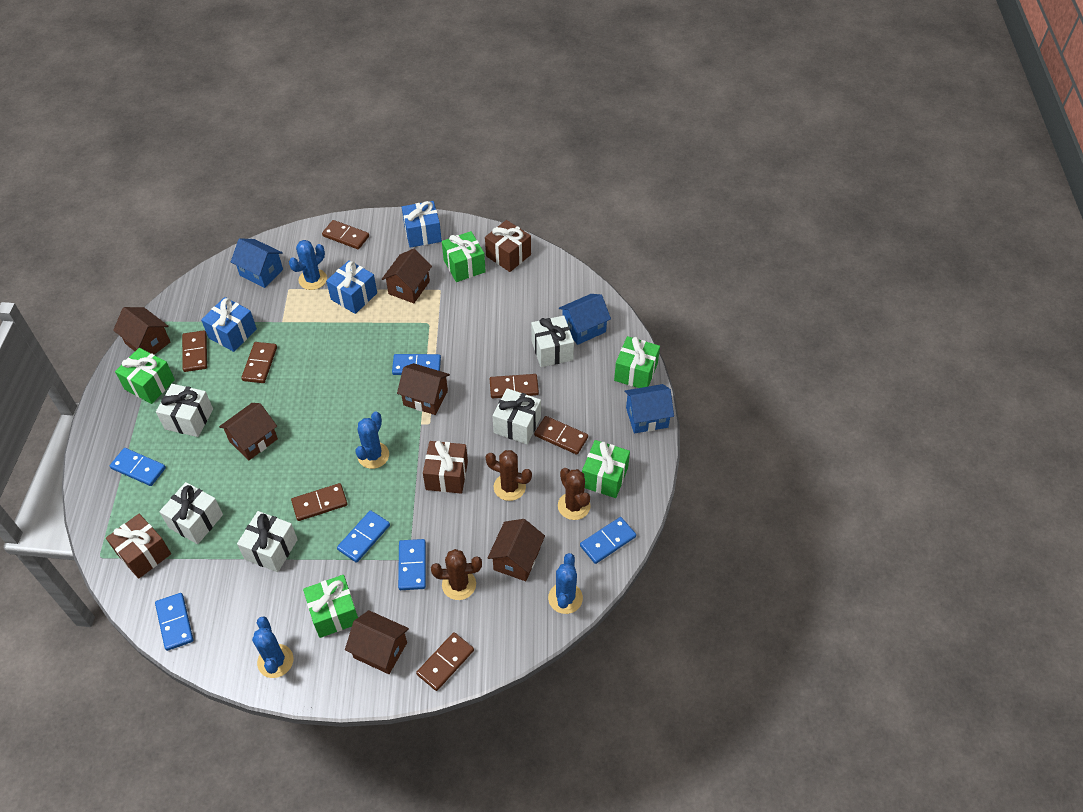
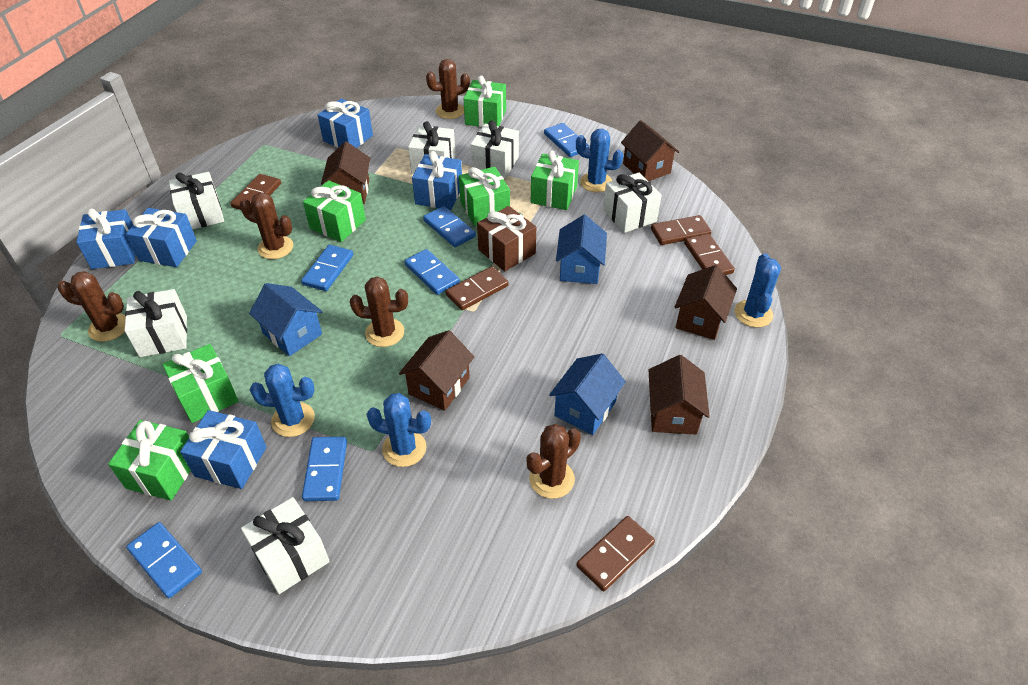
blue gift: [201,297,257,352] [326,260,377,314] [402,201,442,248] = 3 -> [76,208,136,269] [126,208,197,267] [180,410,267,489] [318,98,373,148] [412,151,462,210] = 5
brown cactus: [431,549,482,600] [486,450,532,501] [558,468,591,520] = 3 -> [58,271,126,342] [240,192,293,259] [350,276,408,347] [426,59,470,119] [526,424,581,499] = 5
brown domino: [182,330,207,372] [241,342,277,383] [291,483,347,521] [322,220,369,249] [416,632,474,691] [490,374,539,398] [534,416,588,455] = 7 -> [230,174,281,210] [446,266,509,310] [576,516,655,591] [651,215,711,245] [684,234,735,275] = 5
brown gift: [106,514,171,579] [423,441,468,494] [485,220,531,272] = 3 -> [477,206,536,271] = 1
brown house: [113,307,170,355] [219,403,278,460] [345,610,409,674] [382,249,432,303] [397,363,450,415] [488,519,545,581] = 6 -> [321,141,370,204] [399,330,474,411] [621,120,679,181] [649,355,710,435] [675,265,737,340] = 5
green gift: [115,348,175,404] [303,575,358,638] [442,231,486,282] [582,440,630,498] [614,336,660,388] = 5 -> [108,420,191,500] [162,344,239,423] [303,180,366,242] [459,167,510,226] [464,76,506,127] [531,150,579,210] = 6
white gift: [156,384,213,437] [159,482,223,544] [237,511,298,572] [492,388,541,444] [531,316,574,367] = 5 -> [124,289,187,357] [169,172,224,229] [241,497,330,594] [408,121,456,174] [471,120,519,178] [603,172,662,233] = 6

